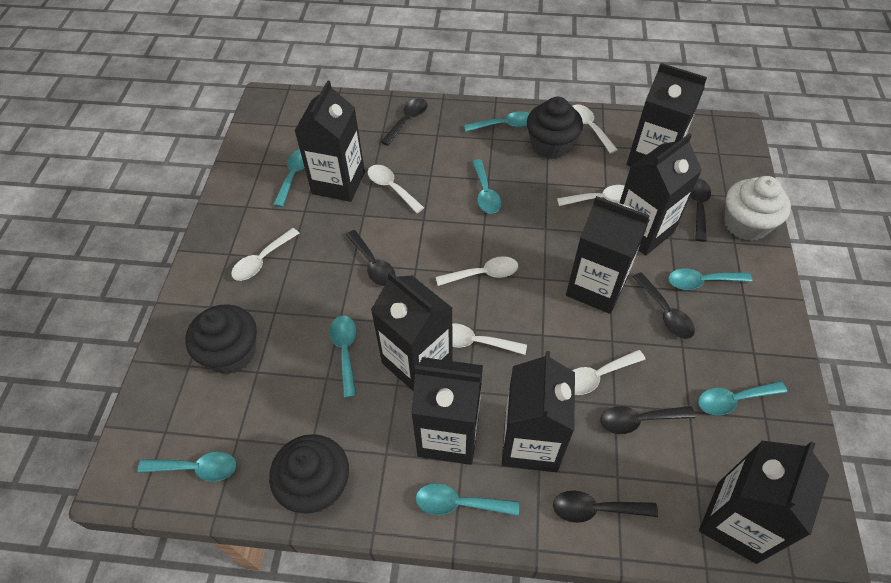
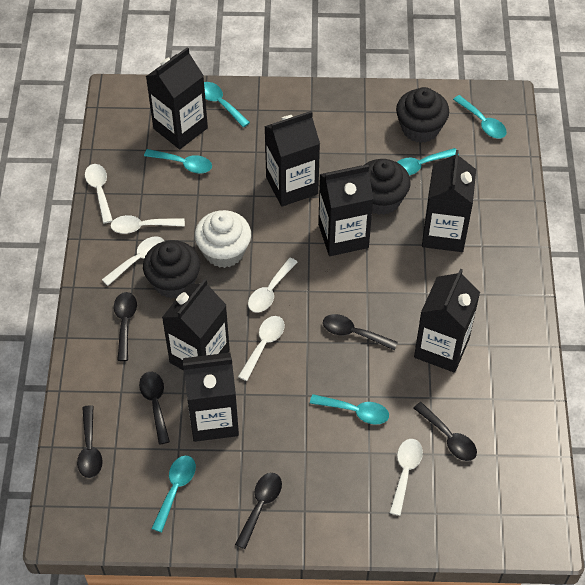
black carton: [295,80,365,202] [371,271,453,391] [411,357,483,465] [502,351,575,472] [566,196,650,314] [620,133,702,256] [626,63,707,167] [699,440,829,564] = 8 -> [146,47,208,149] [162,279,230,371] [183,353,239,442] [264,111,320,207] [318,165,373,256] [414,269,480,373] [422,150,476,252] = 7
turquoise spoon: [137,452,237,482] [273,150,305,207] [329,316,357,398] [416,483,519,516] [464,111,530,132] [472,159,501,214] [668,269,752,290] [698,381,787,416] = 8 -> [144,149,212,173] [151,455,196,532] [204,82,250,127] [310,394,389,425] [397,148,459,175] [453,95,507,139] = 6
white spoon: [231,228,300,281] [367,165,424,213] [436,256,518,286] [452,323,527,355] [557,185,625,206] [572,350,646,395] [573,104,618,154] = 7 -> [85,164,113,223] [102,236,164,286] [110,215,185,234] [238,316,285,381] [248,258,298,312] [389,439,423,516] = 6

